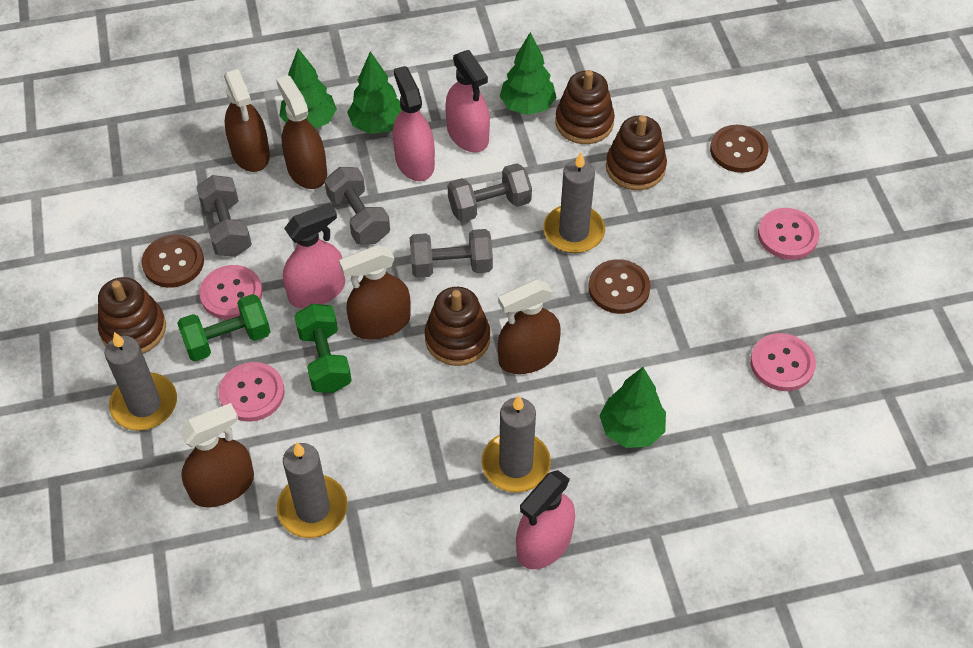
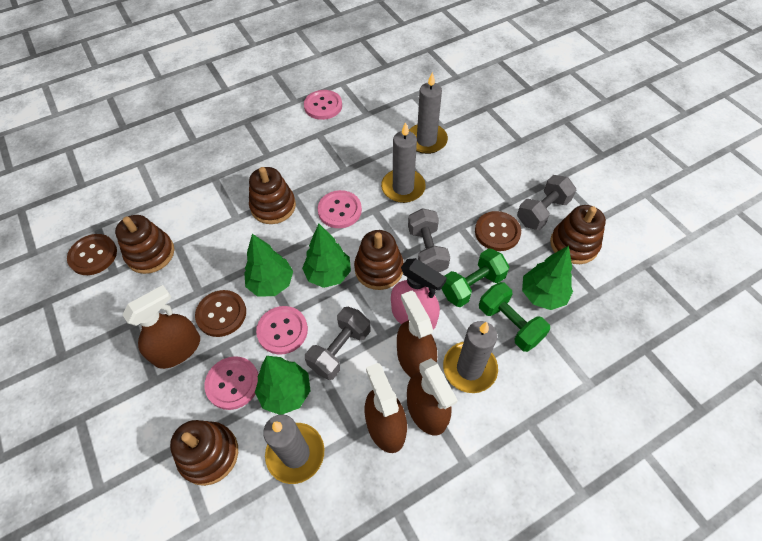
brown spray bottle: [179,403,254,508] [224,69,270,172] [276,75,327,189] [339,245,411,339] [498,280,561,374] = 5 -> [123,285,200,369] [364,363,407,453] [397,291,437,377] [407,358,458,436] = 4
brown stacking toy: [98,277,166,354] [425,287,490,366] [555,70,615,144] [606,115,667,190] = 4 -> [115,215,174,274] [170,420,238,486] [249,167,296,224] [354,230,404,290] [550,205,606,264] = 5
grey dumbbell: [196,175,252,257] [325,167,390,244] [410,229,493,278] [448,163,532,222] = 4 -> [305,307,370,380] [408,208,450,272] [517,175,576,230] = 3
pink spray bottle: [283,203,345,308] [393,66,435,181] [445,50,490,152] [516,470,575,569] = 4 -> [391,258,447,329] = 1

